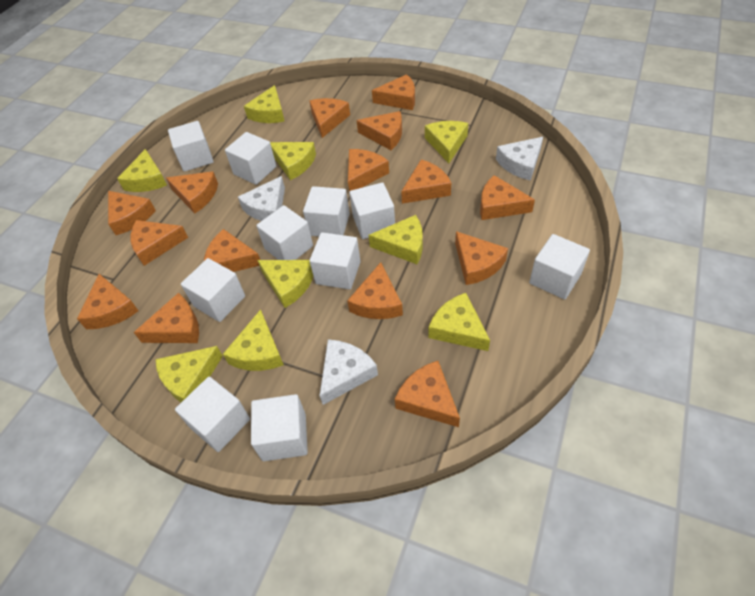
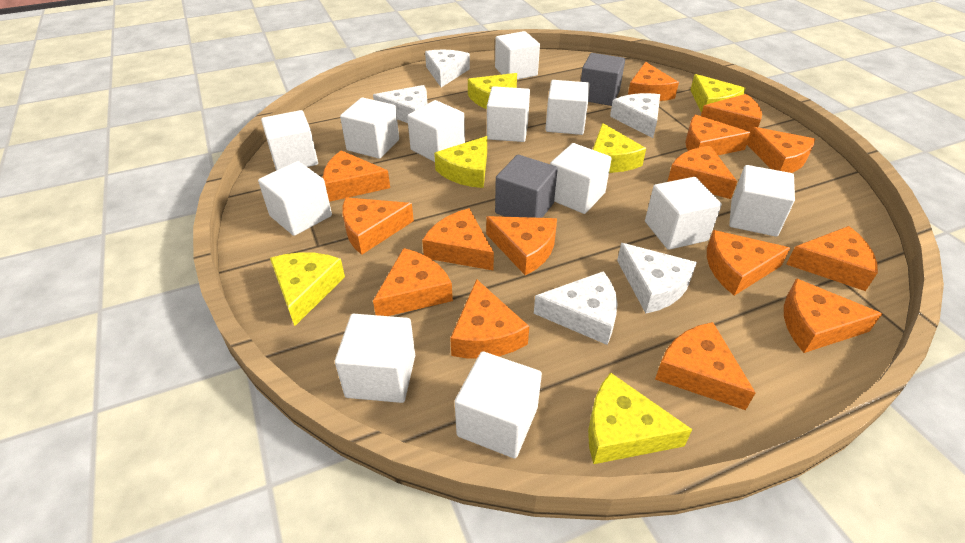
grey cube: none = 0 -> [495,154,558,218] [581,53,625,106] = 2
white cheese: [238,176,285,221] [320,339,378,405] [496,137,543,181] = 3 -> [373,85,428,123] [425,50,470,87] [534,271,617,345] [610,93,660,138] [617,243,697,313] = 5
white cube: [168,121,214,172] [175,377,250,452] [181,258,245,322] [225,132,276,185] [251,394,308,461] [256,205,313,260] [303,186,350,237] [310,232,361,290] [349,182,395,239] [529,234,590,299] = 10 -> [258,161,332,236] [261,110,318,171] [335,314,415,403] [340,97,399,159] [407,100,465,162] [455,351,542,459] [487,86,530,142] [495,31,540,80] [545,80,589,135] [550,143,612,214] [645,177,722,250] [729,165,795,237] = 12
yellow cheese: [117,149,167,192] [156,346,223,403] [223,309,284,371] [244,85,285,123] [257,260,313,308] [270,142,316,180] [368,215,423,264] [425,121,468,163] [429,293,490,351] = 9 -> [270,252,345,326] [434,136,487,188] [468,73,517,109] [588,372,693,464] [593,123,646,173] [690,74,746,113] = 6

